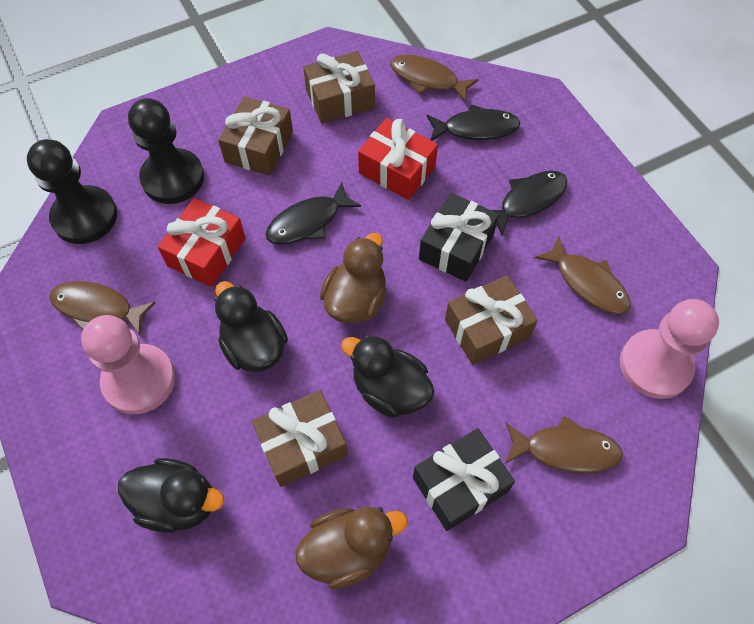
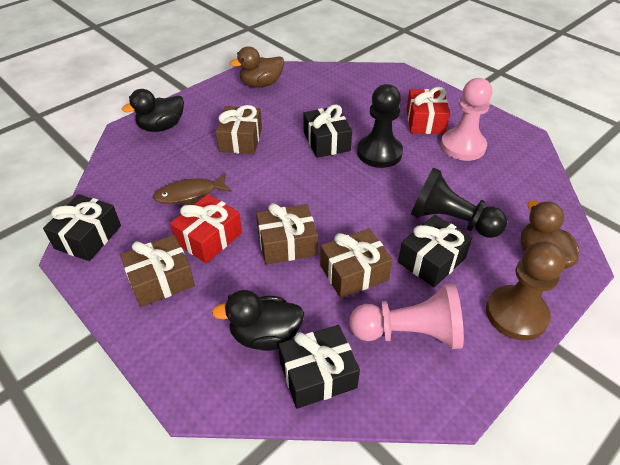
black duck: [118,458,224,533] [214,281,288,372] [341,335,435,418] = 3 -> [122,89,184,132] [212,290,304,351] = 2
black fish: [265,182,361,244] [426,104,520,141] [491,170,567,236] = 3 -> none = 0
black gift: [413,428,515,531] [419,193,499,282] = 2 -> [43,194,121,261] [279,325,360,409] [303,104,352,158] [398,215,472,287] = 4
brown fish: [49,281,156,335] [390,55,478,103] [505,416,623,473] [535,236,631,314] = 4 -> [153,173,232,205] = 1
brown pawn: none = 0 -> [486,241,565,340] = 1

